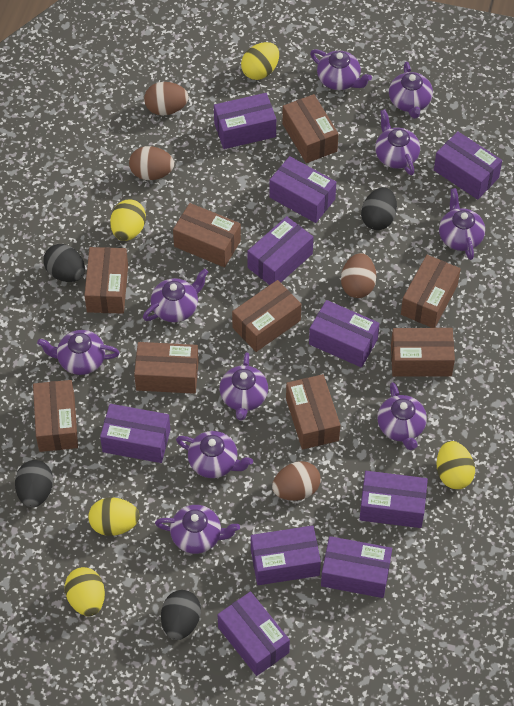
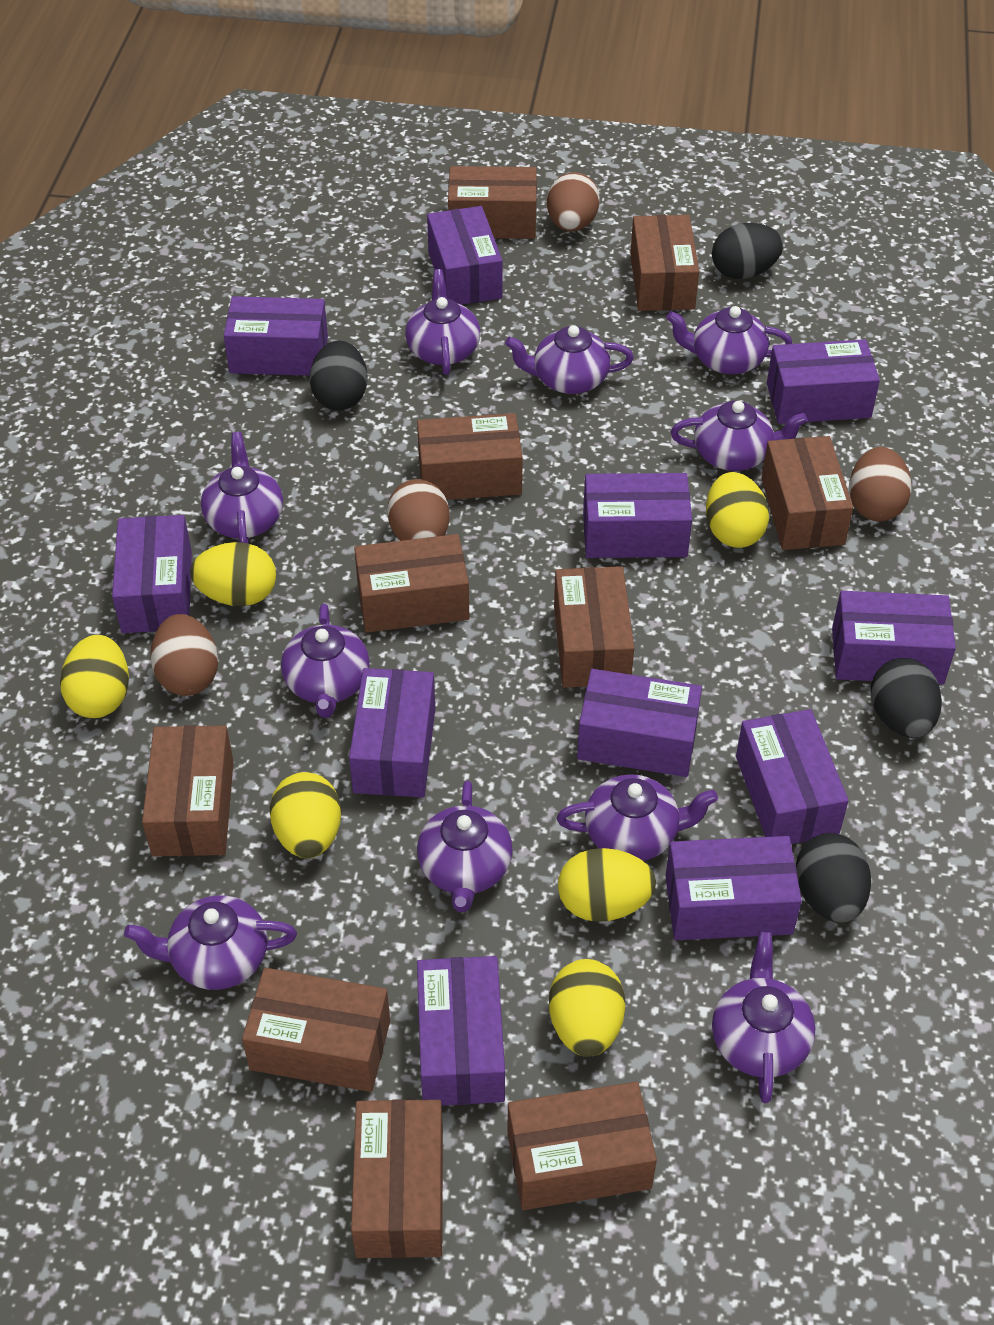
brown box: [33,380,78,452] [84,247,128,314] [134,342,199,394] [173,203,241,267] [232,280,301,352] [282,94,338,163] [286,374,340,449] [391,328,455,377] [401,255,461,328] = 9 -> [142,725,234,856] [242,968,390,1092] [351,1099,443,1258] [354,534,469,633] [417,413,523,500] [448,166,537,239] [507,1082,657,1210] [554,566,634,688] [630,215,699,311] [762,436,853,550] = 10
purple box: [100,404,170,463] [214,93,276,149] [218,591,290,676] [247,216,314,285] [251,525,321,585] [269,156,336,223] [309,300,380,368] [321,536,392,598] [359,471,428,528] [434,131,502,199] = 10 -> [112,515,192,633] [224,296,328,376] [349,668,435,797] [417,956,505,1106] [427,206,503,305] [577,669,702,777] [583,473,692,558] [665,836,802,940] [736,709,849,844] [767,339,880,424] [832,591,956,684] = 11
yellow egg: [65,567,105,616] [88,497,139,536] [110,199,146,241] [241,42,279,80] [437,441,475,489] = 5 -> [60,635,129,718] [190,542,276,606] [270,772,341,858] [549,959,625,1056] [558,848,656,922] [706,472,769,548] = 6

